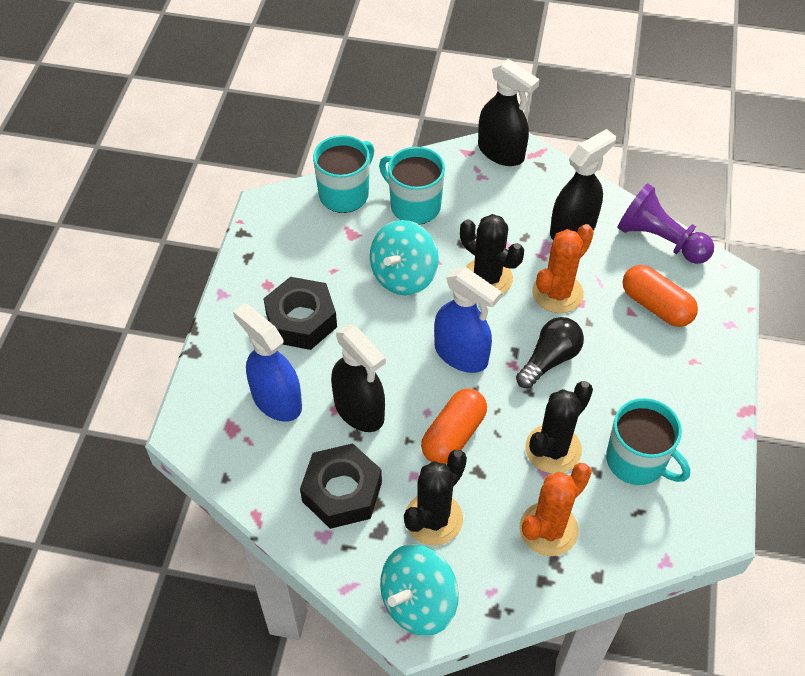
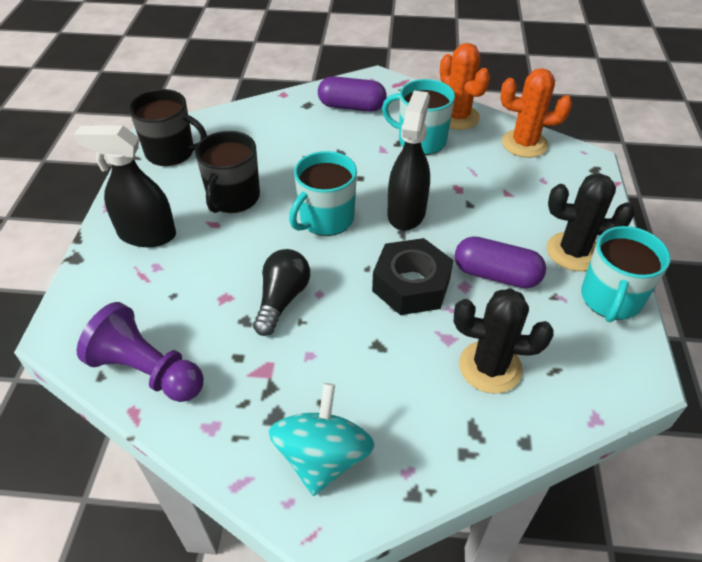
black cactus: [404,450,467,545] [460,214,524,295] [525,381,593,474] = 3 -> [454,288,554,394] [547,173,635,271] = 2
black mug: none = 0 -> [129,89,207,166] [195,131,260,213] = 2
black nut: [263,277,337,350] [300,443,382,529] = 2 -> [372,238,453,315] = 1
black spray bottle: [331,325,386,432] [478,59,540,166] [550,129,616,240] = 3 -> [74,125,176,247] [388,90,430,231] = 2
blue spray bottle: [233,303,302,422] [434,267,502,373] = 2 -> none = 0
orange capsule: [421,389,487,464] [623,265,698,327] = 2 -> none = 0
purple capsule: none = 0 -> [318,76,387,112] [455,236,546,288] = 2
turquoise spinning top: [370,220,439,296] [380,544,459,636] = 2 -> [268,383,375,496] = 1

